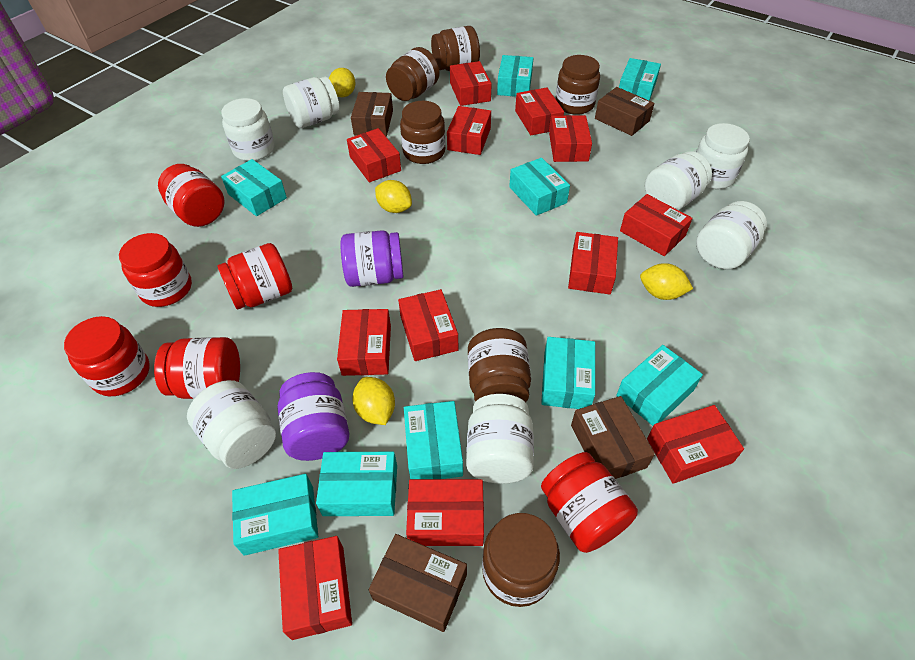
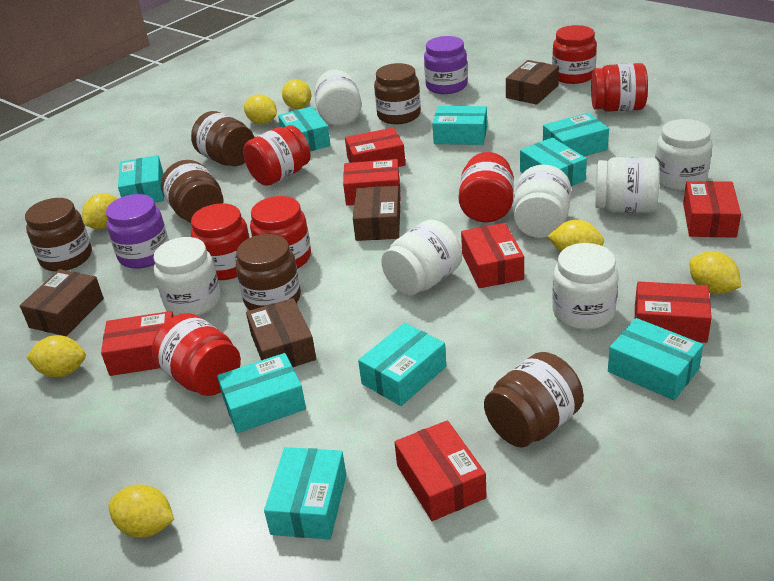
red box: [278,536,352,640] [337,309,391,376] [347,128,401,182] [398,289,458,361] [406,479,484,546] [447,106,491,155] [450,61,492,106] [515,87,564,135] [549,115,592,162] [568,232,618,294] [620,194,693,256] [647,405,744,484] = 12 -> [101,311,174,376] [343,159,401,206] [345,127,406,167] [394,420,487,521] [461,223,524,288] [635,281,712,343] [683,181,741,238] = 7
red jar: [64,316,150,396] [119,233,192,307] [154,337,240,399] [158,164,225,227] [217,243,293,309] [541,452,638,553] = 6 -> [152,313,241,396] [191,203,250,280] [243,125,311,186] [250,196,311,269] [459,152,514,222] [552,25,597,84] [591,63,648,112] = 7
yellow lemon: [329,68,355,97] [352,377,395,425] [375,180,412,213] [640,263,693,300] = 4 -> [26,335,86,378] [82,193,117,229] [109,484,174,538] [244,94,277,124] [282,79,311,109] [547,220,604,252] [690,251,741,294] = 7

